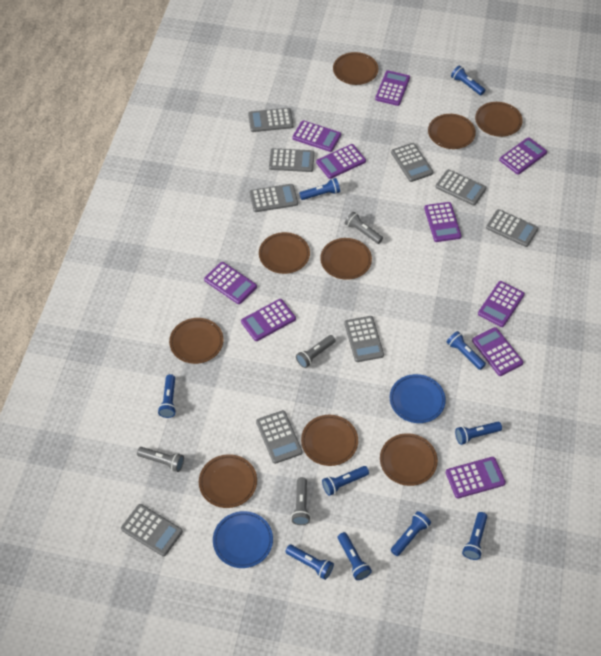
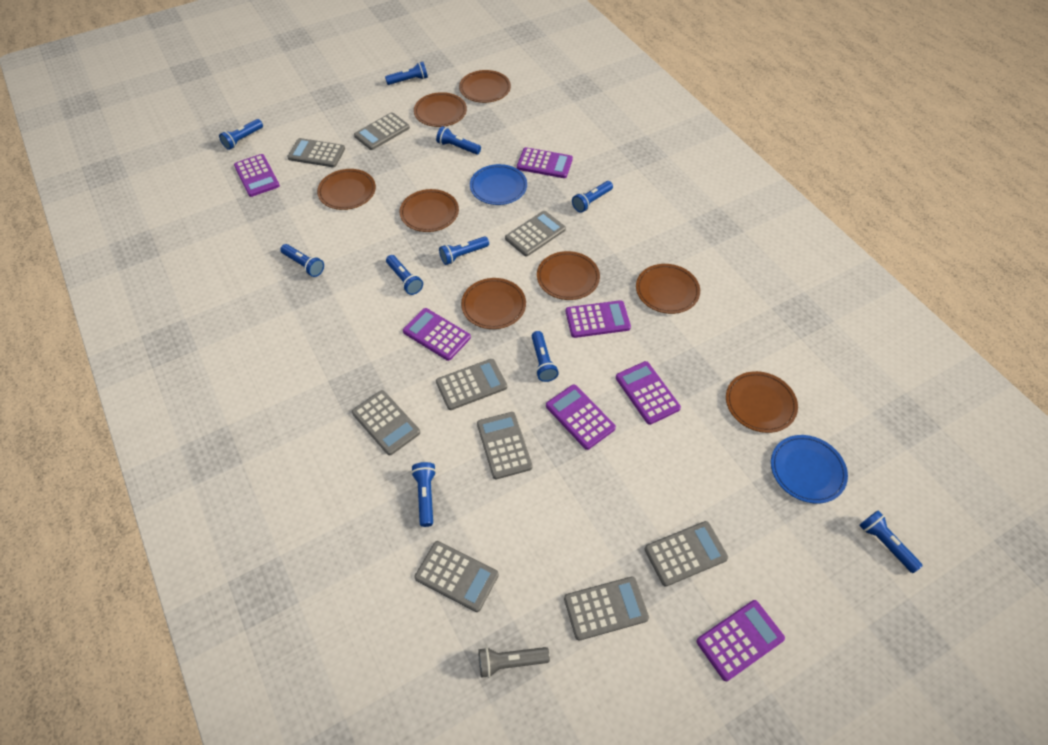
brown plate: [169,318,224,364] [199,454,257,508] [259,232,310,274] [301,415,358,466] [320,238,372,280] [333,52,378,85] [380,433,438,486] [428,114,476,149] [475,102,523,137] = 9 -> [317,169,376,210] [400,189,459,232] [414,92,467,127] [459,70,511,103] [461,278,526,329] [537,251,600,300] [636,264,700,314] [726,371,798,433] = 8
grey flashlight: [137,447,184,472] [291,477,311,525] [296,335,336,368] [345,212,383,244] = 4 -> [478,647,550,678] = 1
purple calculator: [204,262,257,304] [241,299,296,341] [292,120,341,152] [316,144,366,179] [375,70,410,106] [424,202,462,242] [445,457,506,498] [472,327,524,376] [478,281,525,327] [499,137,547,174] = 10 -> [234,154,280,197] [403,308,471,361] [517,147,573,178] [546,384,616,450] [566,300,631,338] [616,361,681,425] [697,600,785,681] = 7

